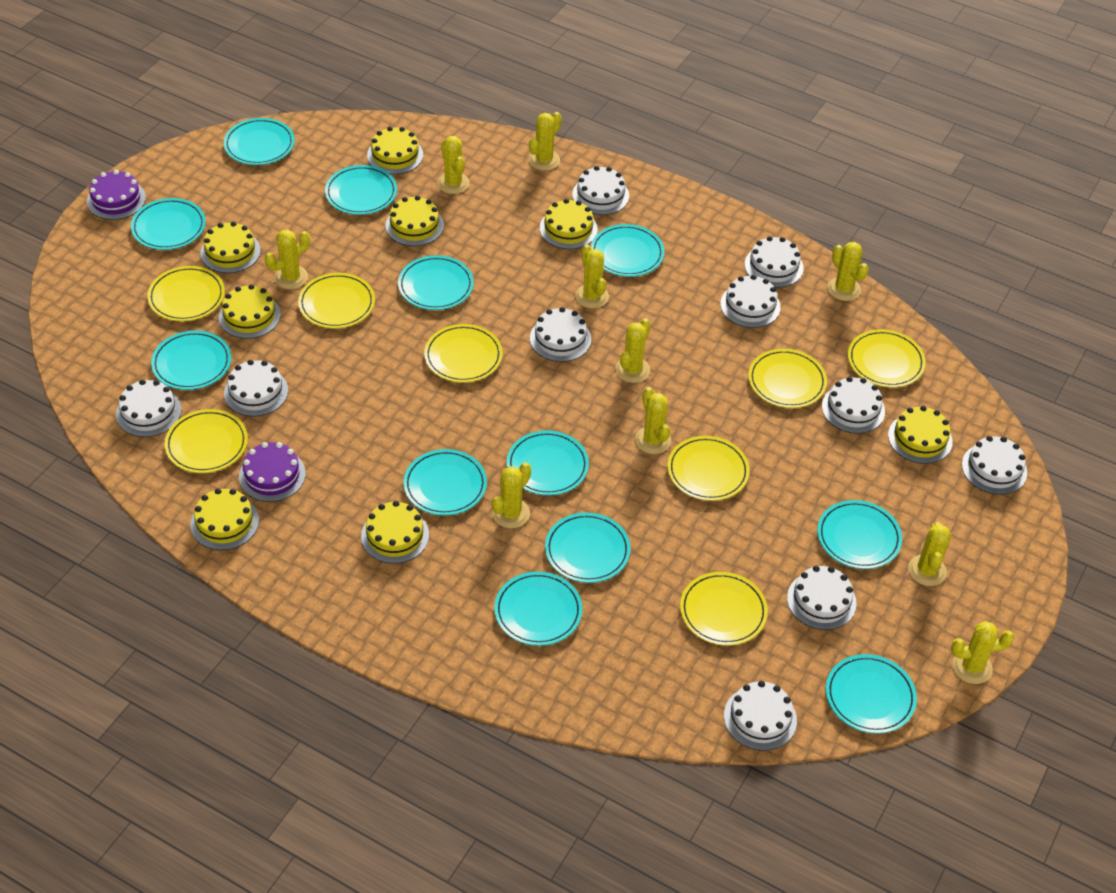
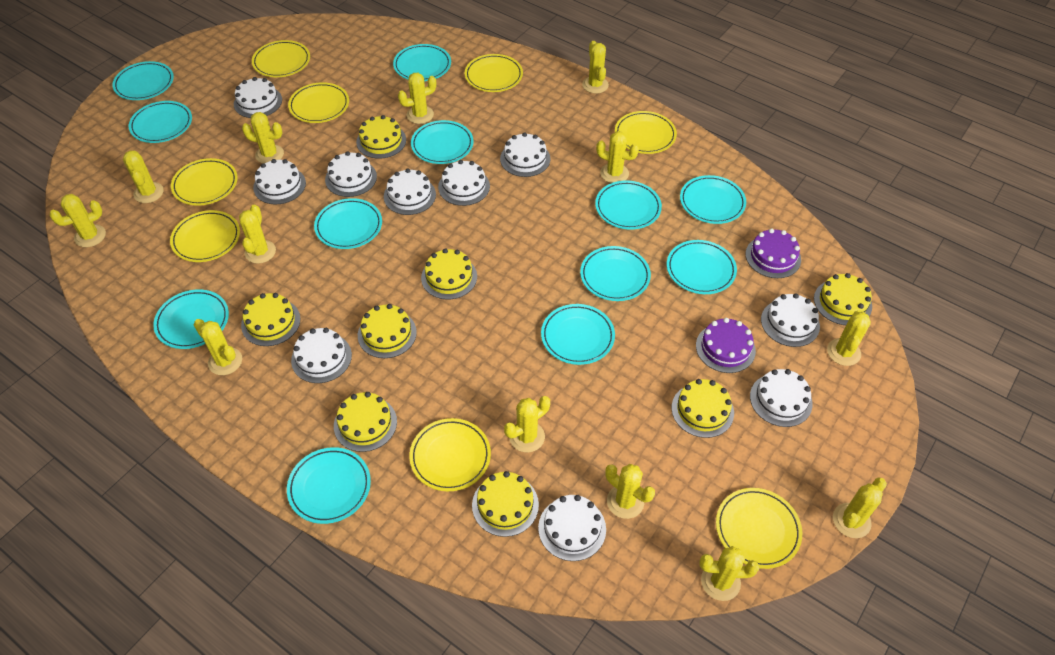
yellow cactus: [265,229,310,289] [438,136,470,194] [492,462,531,528] [529,112,562,171] [575,244,609,308] [615,318,651,383] [635,387,671,454] [827,242,869,301] [908,522,951,586] [951,621,1014,684] = 10 -> [50,194,106,247] [123,150,164,203] [194,319,242,375] [239,204,276,263] [242,112,284,164] [398,73,436,124] [504,396,550,452] [582,41,609,94] [596,131,639,183] [605,464,655,519] [699,546,759,601] [827,310,871,366] [833,478,887,538] = 13

